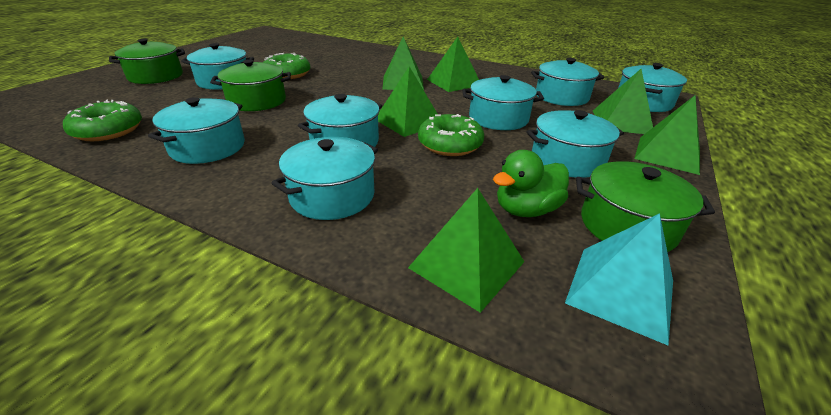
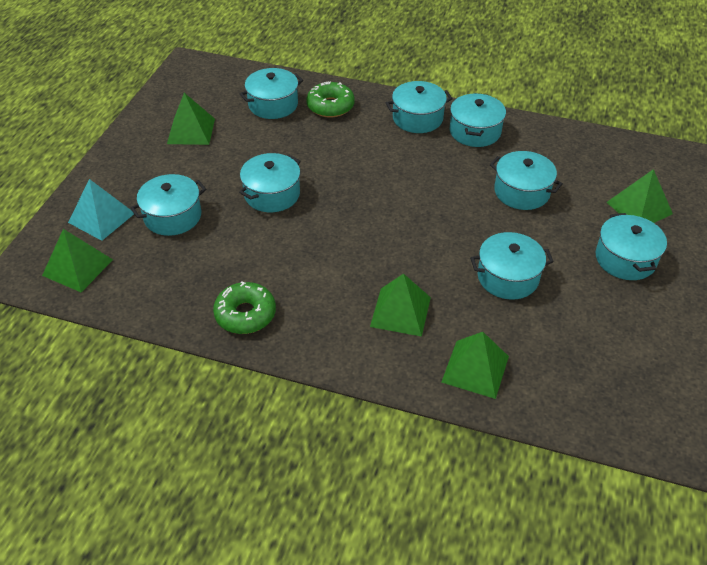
green donut: [63,100,142,141] [263,53,311,79] [418,114,484,156] = 3 -> [213,281,276,334] [306,81,355,118] = 2
green duck: [493,150,569,217] = 1 -> none = 0
green pot: [109,39,185,84] [210,59,291,111] [576,161,715,252] = 3 -> none = 0
green pyramid: [378,66,437,137] [382,36,424,90] [408,188,524,313] [427,37,479,92] [593,69,653,134] [634,95,700,175] = 6 -> [42,229,113,292] [167,93,215,145] [370,273,431,337] [441,332,509,399] [606,169,673,223] = 5

